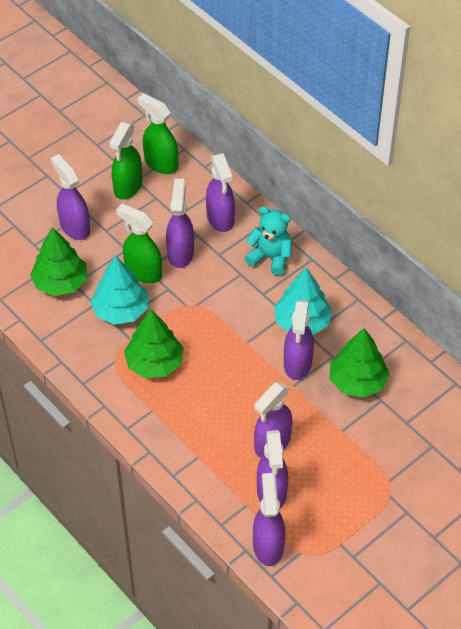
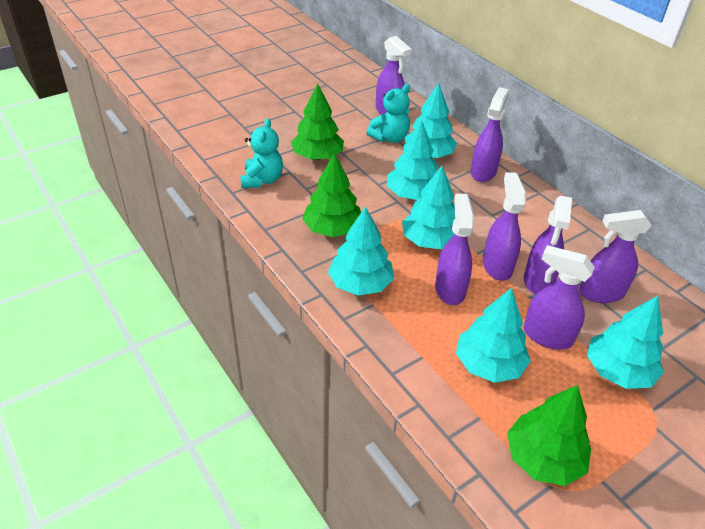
green spray bottle: [109,122,142,200] [116,203,162,284] [137,93,178,174] = 3 -> none = 0
turquoise teddy bear: [245,206,292,276] = 1 -> [240,118,283,188] [366,84,410,143] = 2
turquoise tree: [90,255,148,325] [274,268,333,335] = 2 -> [328,206,394,296] [387,121,437,200] [402,166,455,249] [405,83,457,158] [456,288,531,383] [587,296,664,389] = 6

